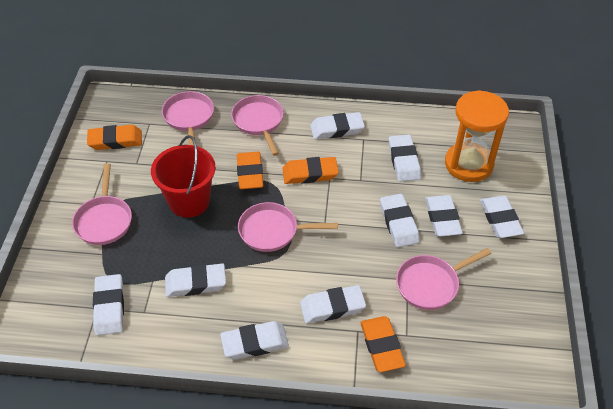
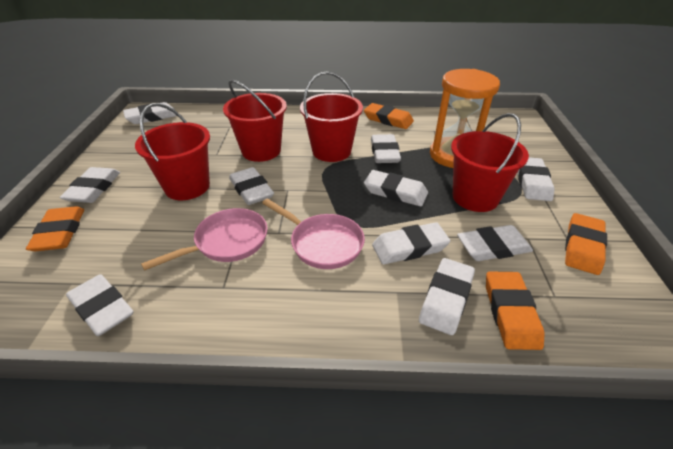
pink pan: [72,163,132,245] [162,91,214,145] [231,95,284,156] [238,202,338,252] [396,248,492,310] = 5 -> [141,208,268,271] [262,198,365,269] = 2
red bucket: [151,135,216,218] = 1 -> [135,103,210,200] [223,80,287,162] [300,71,363,162] [451,113,529,212] = 4
white eraser: [93,274,124,336] [165,264,226,297] [220,321,289,360] [300,285,366,323] [310,112,365,139] [380,194,420,247] [389,135,421,182] [425,195,463,237] [480,196,524,238] = 9 -> [59,167,120,203] [66,274,134,336] [123,102,177,124] [229,167,274,205] [364,170,428,206] [371,134,401,163] [372,222,450,264] [419,258,475,335] [457,225,533,261] [517,157,555,201] = 10

